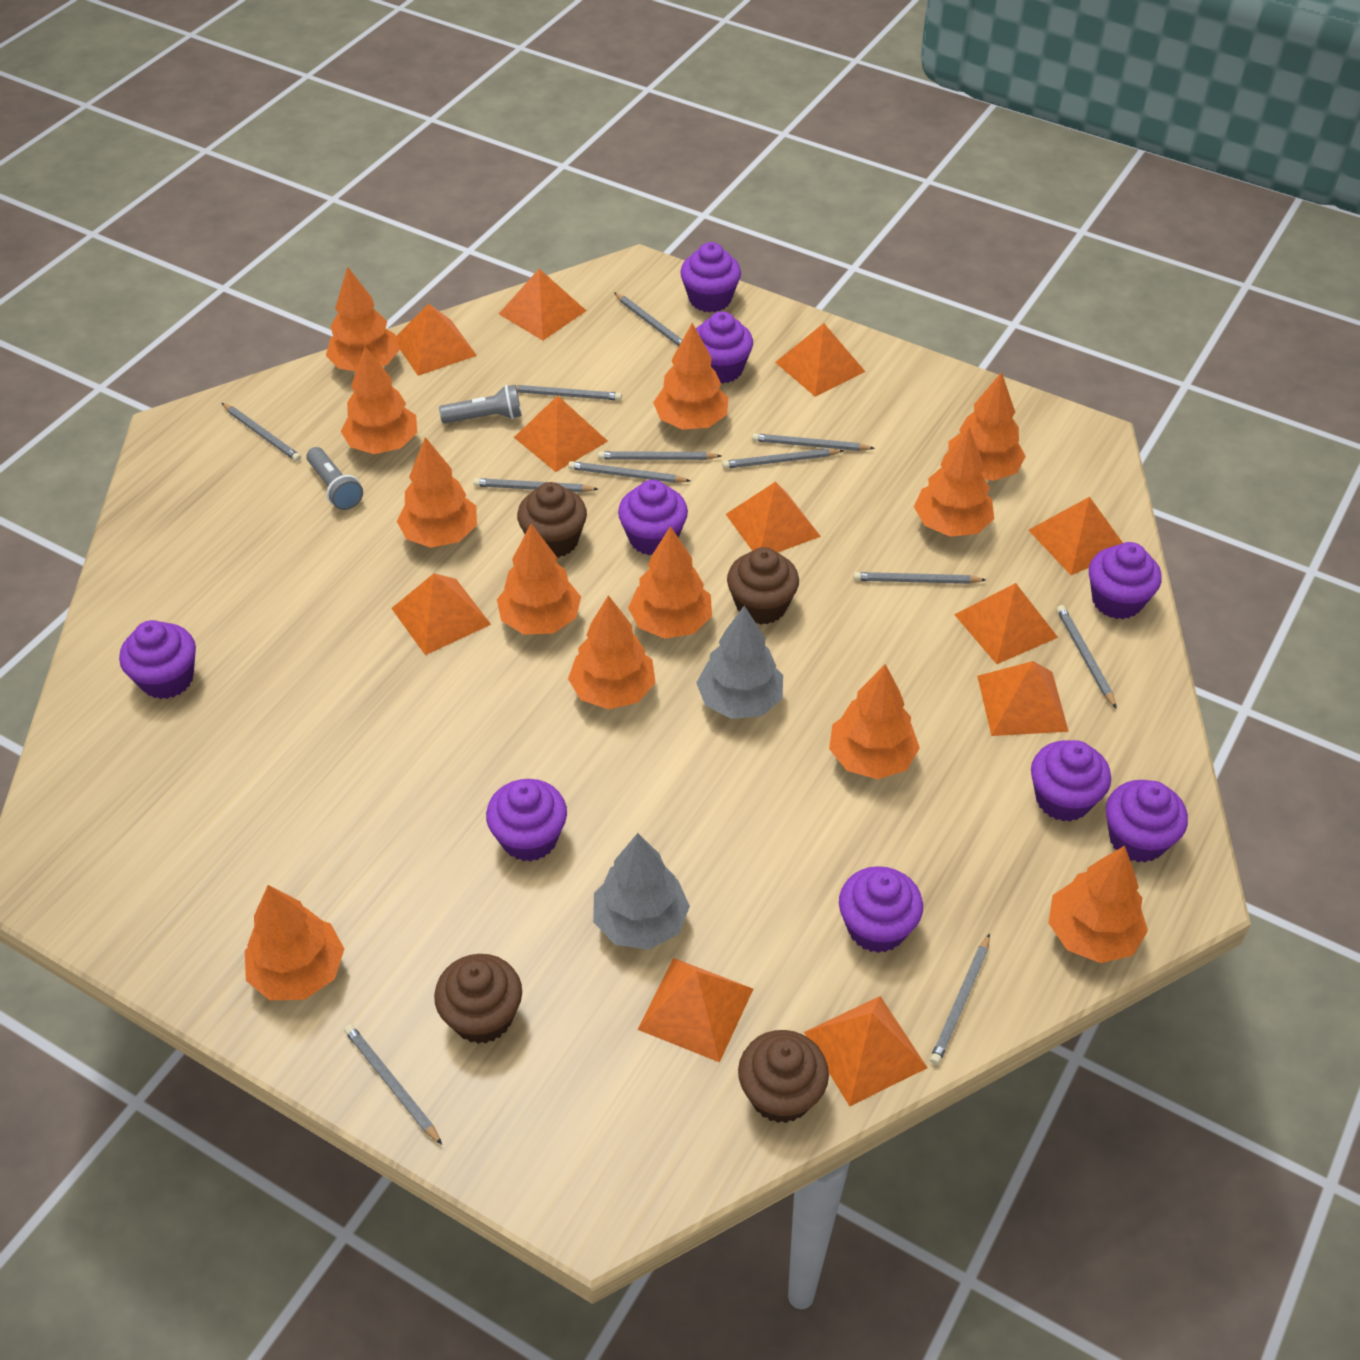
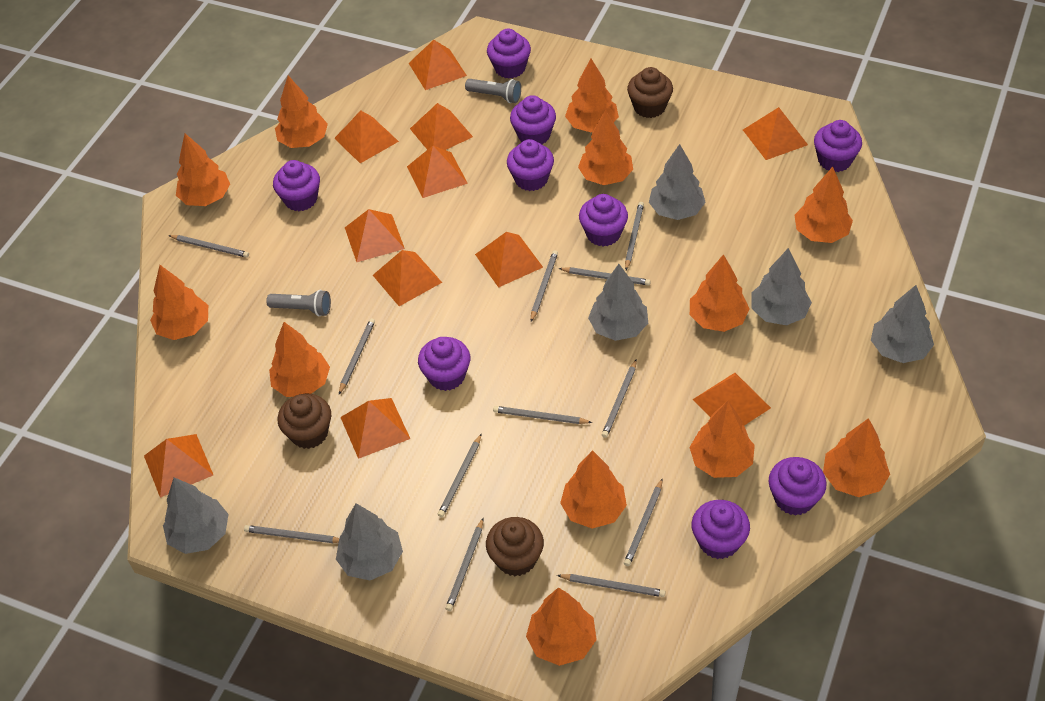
brown cupcake: [434,954,522,1044] [517,482,587,558] [727,547,799,625] [738,1030,829,1123] = 4 -> [278,394,331,449] [486,517,544,576] [627,67,673,118] = 3
grey tree: [593,833,690,950] [696,605,783,719] = 2 -> [163,477,228,554] [336,503,403,580] [588,264,648,341] [649,144,706,220] [751,248,812,325] [871,285,934,363] = 6

